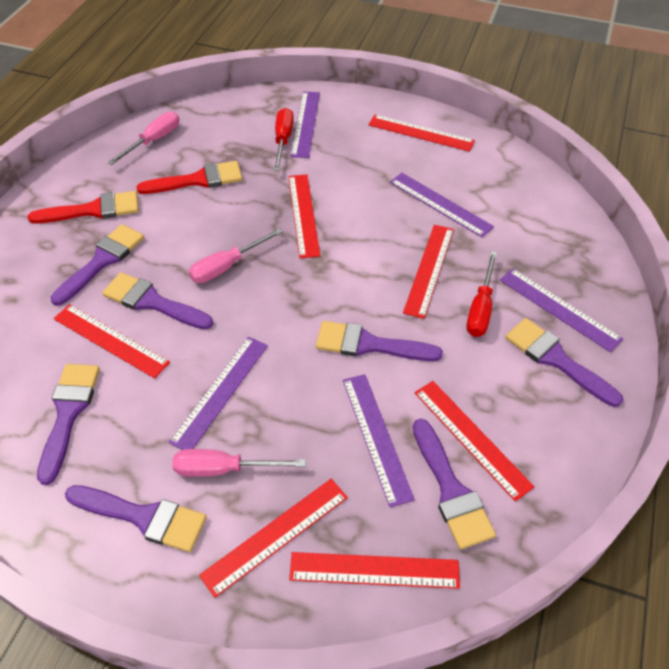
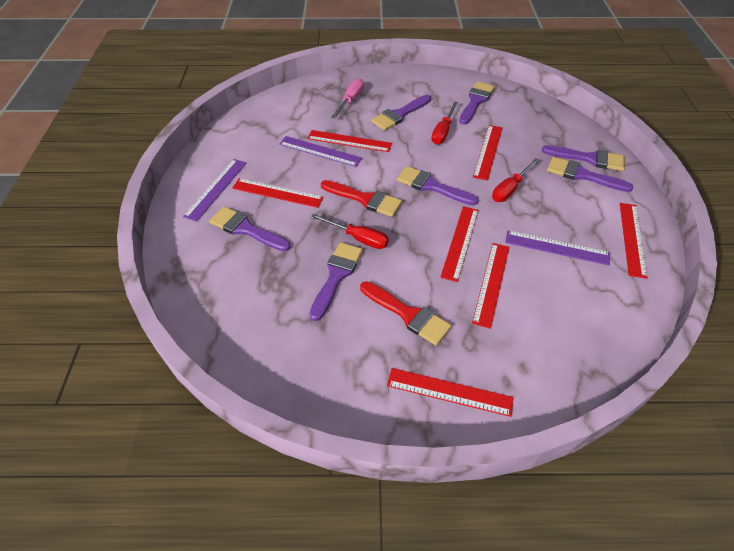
pink screwdriver: [108,112,179,165] [172,449,306,477] [189,228,283,283] = 3 -> [331,78,364,119] = 1
purple ruler: [169,337,268,450] [290,91,320,158] [343,374,415,507] [390,173,494,237] [500,268,623,352] = 5 -> [183,159,246,222] [279,136,362,167] [505,231,610,265] = 3
red screwdriver: [274,108,294,171] [467,251,497,337] = 2 -> [311,214,389,249] [431,101,458,145] [492,158,539,202] = 3

